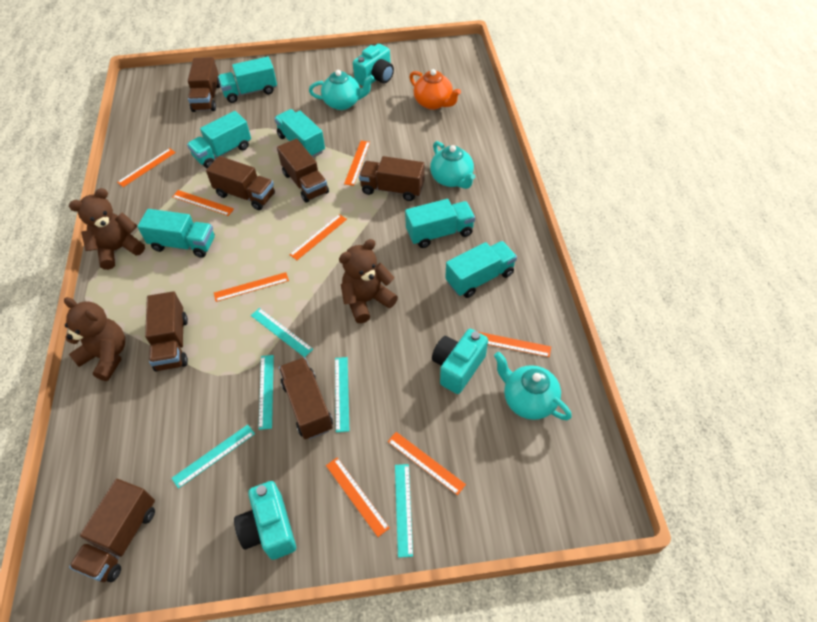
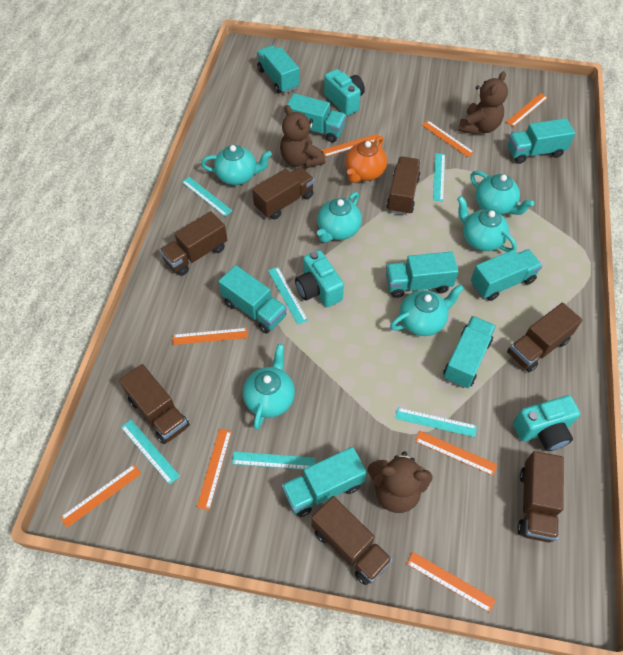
turquoise ruler: [172,425,255,489] [251,308,313,357] [258,355,274,430] [335,357,349,432] [395,464,413,558] = 5 -> [121,420,180,485] [182,177,233,216] [232,452,316,470] [268,267,308,325] [395,408,477,437] [433,153,445,202] = 6
turquoise teapot: [309,70,374,110] [430,141,475,189] [494,352,572,420] = 3 -> [201,145,272,185] [243,344,295,430] [317,192,362,243] [390,284,464,336] [457,196,517,252] [470,171,534,215] = 6
turquoise truck: [137,209,215,258] [187,111,251,168] [218,56,277,103] [274,109,325,158] [405,199,475,248] [445,241,517,298] = 6 -> [219,265,287,334] [257,45,300,93] [282,447,367,517] [286,93,346,143] [386,252,459,298] [443,316,496,388] [471,249,542,301] [508,118,575,164] = 8

